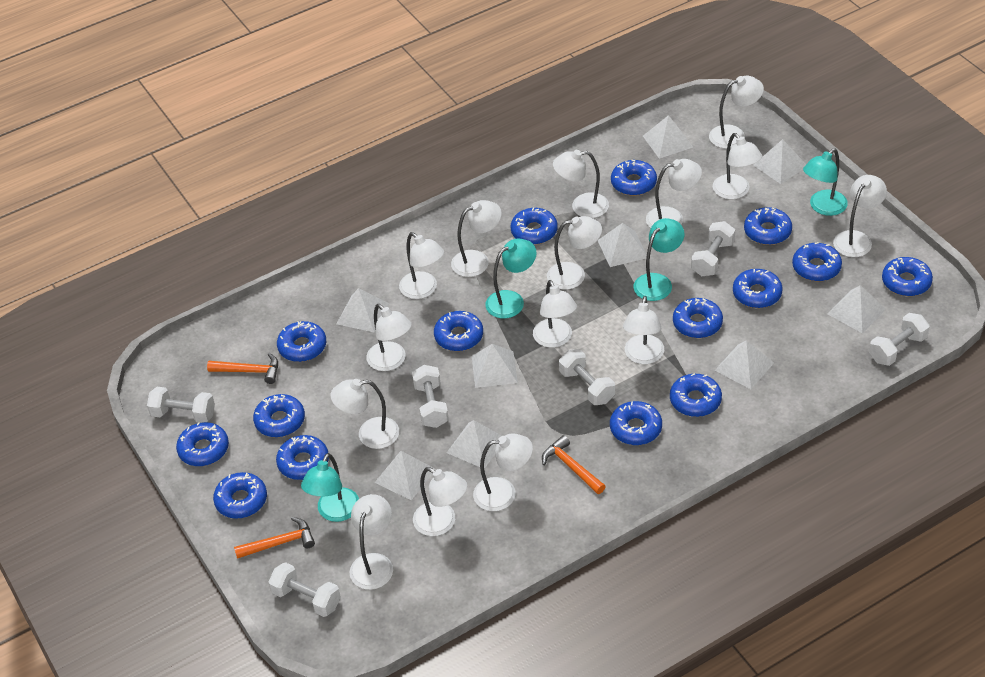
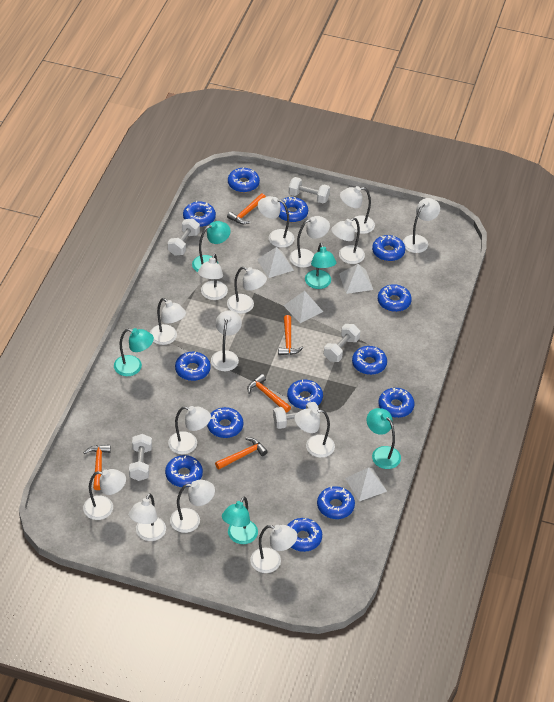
blue donut: [176,422,229,466] [213,472,267,519] [253,394,305,437] [276,435,329,480] [277,321,326,362] [434,311,483,351] [511,208,558,245] [610,401,662,445] [611,160,657,196] [670,373,722,417] [673,298,723,338] [733,269,783,308] [744,207,792,245] [792,242,842,281] [882,257,933,296] = 15 -> [165,455,203,487] [175,352,211,381] [183,201,216,227] [207,407,244,438] [228,167,260,193] [279,197,308,222] [287,380,323,409] [287,518,322,552] [317,486,355,519] [352,346,387,375] [372,235,405,261] [378,284,412,312] [379,388,414,418] = 13
orange hammer: [207,353,278,384] [234,517,315,559] [542,435,606,494] = 3 -> [84,445,111,490] [215,437,268,469] [227,193,266,224] [247,374,291,413] [278,315,303,355] = 5
turquoise lamp: [301,453,359,522] [485,238,537,318] [634,218,685,301] [803,148,848,216] = 4 -> [114,328,154,376] [192,221,231,272] [222,497,258,544] [305,243,337,289] [366,408,401,469] = 5
white dumbbell: [147,387,215,423] [269,562,341,617] [412,365,449,428] [559,349,615,405] [691,221,735,276] [869,313,930,366] = 6 -> [129,434,152,481] [168,218,200,256] [273,402,320,429] [289,177,330,203] [324,324,360,362] = 5
white pyramid: [337,288,389,332] [374,451,436,500] [447,420,502,469] [472,344,518,388] [597,223,647,267] [643,115,693,159] [714,341,774,389] [753,139,806,184] [827,285,886,333] = 9 -> [257,247,294,278] [284,291,323,323] [339,264,373,294] [345,467,387,501] = 4

